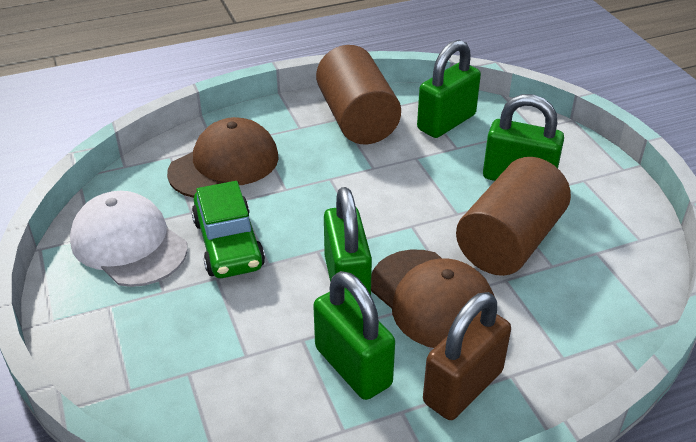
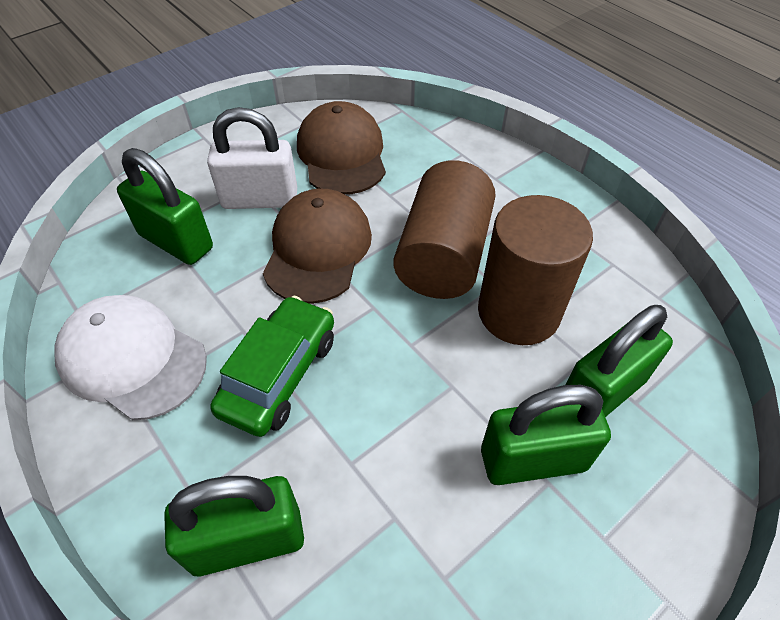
brown padlock: [423,292,511,420] = 1 -> none = 0
white padlock: none = 0 -> [207,107,297,209] = 1

